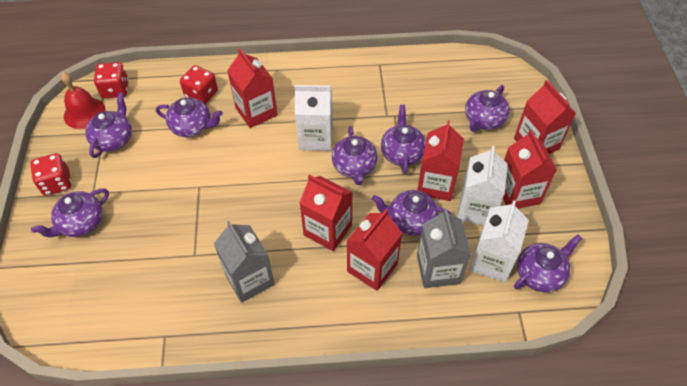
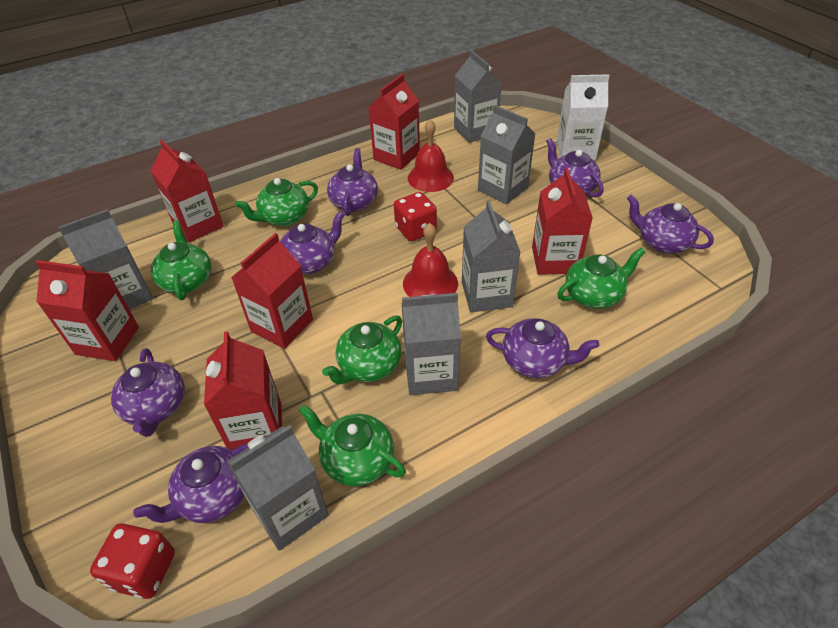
green teapot: none = 0 -> [151,220,212,300] [235,178,318,226] [299,404,406,486] [322,315,402,384] [558,248,645,309] = 5
grey carton: [214,221,275,303] [417,208,471,288] = 2 -> [58,209,153,310] [226,425,329,551] [402,293,461,395] [454,50,502,143] [462,200,520,312] [478,105,536,204] = 6
purple teapot: [31,189,109,237] [85,92,132,158] [156,98,223,138] [332,126,378,185] [372,190,451,236] [381,105,426,174] [465,85,510,132] [514,234,582,293] = 8 -> [111,348,185,437] [133,443,248,523] [280,211,345,274] [327,148,378,216] [486,318,599,378] [546,138,603,198] [627,194,714,254] = 7
red bell: [61,72,106,129] = 1 -> [403,223,458,297] [408,119,454,192] = 2
red dice: [30,153,72,196] [94,62,129,98] [180,65,218,104] = 3 -> [90,523,175,599] [394,192,437,241] = 2
white carton: [294,85,333,151] [457,146,508,225] [469,200,529,282] = 3 -> [556,74,610,160] = 1

